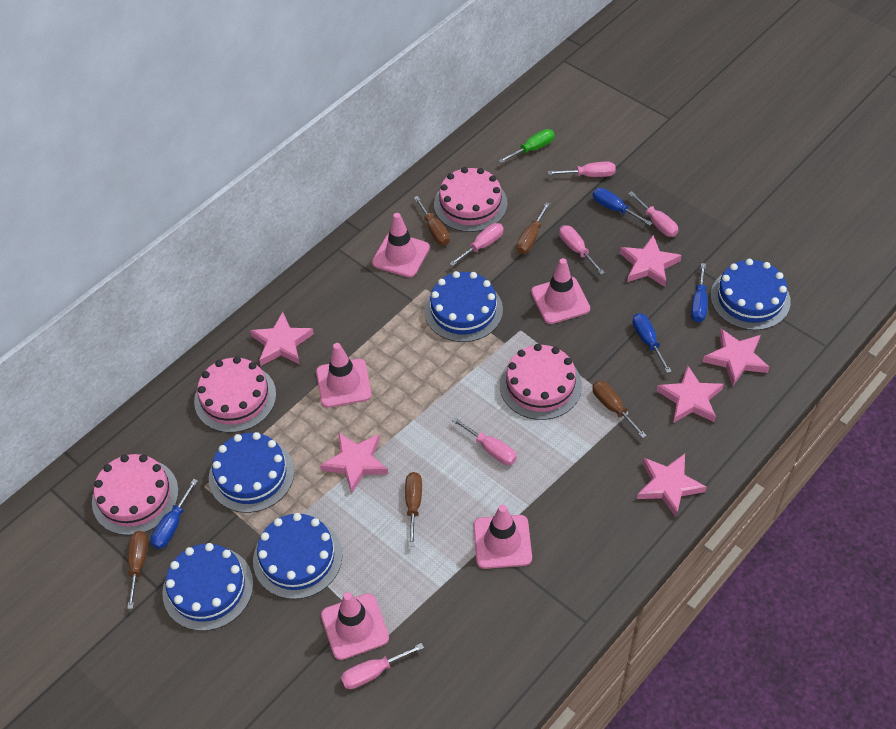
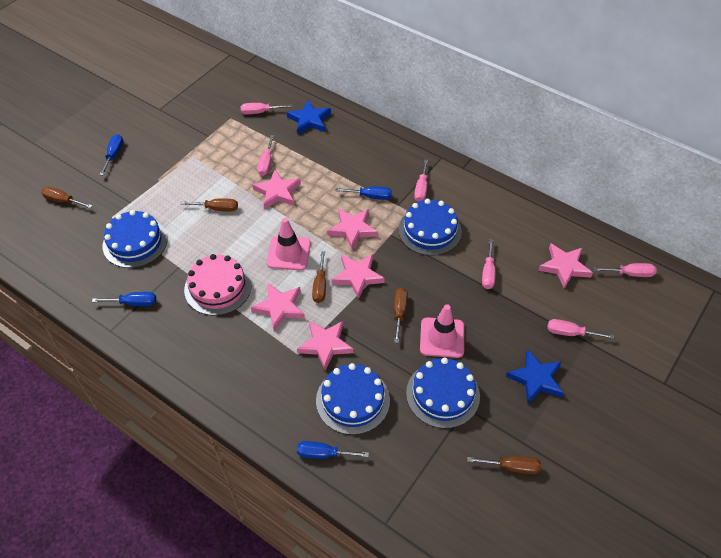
blue cake: [162,543,253,631] [209,432,294,513] [253,513,343,599] [424,271,503,342] [711,259,791,330] = 5 -> [103,210,168,268] [316,363,390,435] [398,199,462,256] [406,357,480,429] = 4
blue star: none = 0 -> [287,100,331,135] [506,349,564,404] = 2
green screwdriver: [499,129,555,163] = 1 -> none = 0
pink cake: [92,454,179,535] [194,357,276,433] [434,167,508,232] [500,344,582,420] = 4 -> [184,254,252,316] = 1
pink traffic cone: [316,343,372,408] [321,592,389,660] [372,213,430,278] [473,505,532,569] [531,258,590,324] = 5 -> [267,218,311,270] [420,304,464,358] = 2

